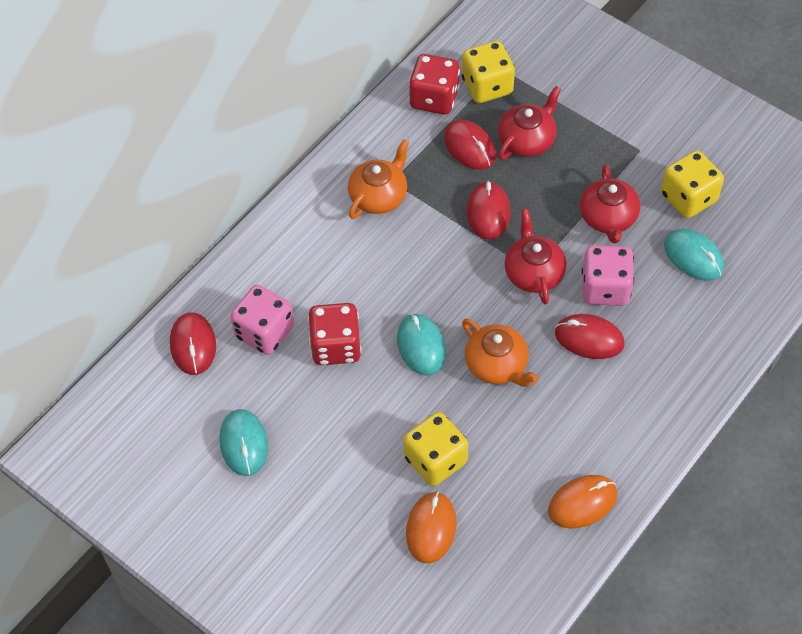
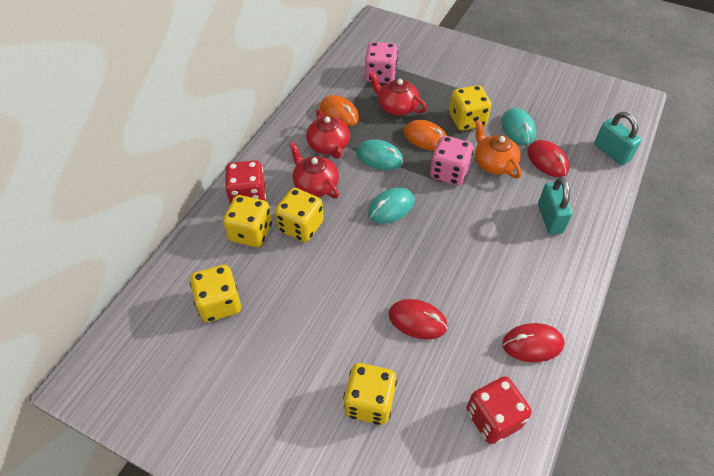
orange teapot: [348,139,409,219] [462,319,539,387] = 2 -> [475,119,521,178] = 1
red mouse: [170,312,216,375] [444,119,496,170] [467,181,511,240] [555,314,625,359] = 4 -> [389,299,448,339] [503,323,564,362] [527,140,569,177] = 3
turquoise padlock: none = 0 -> [538,177,573,234] [594,112,642,165] = 2
yellow dice: [403,412,468,486] [462,41,515,103] [661,150,724,218] = 3 -> [190,265,241,322] [223,195,272,247] [275,188,324,242] [343,363,397,425] [449,85,491,131] = 5

